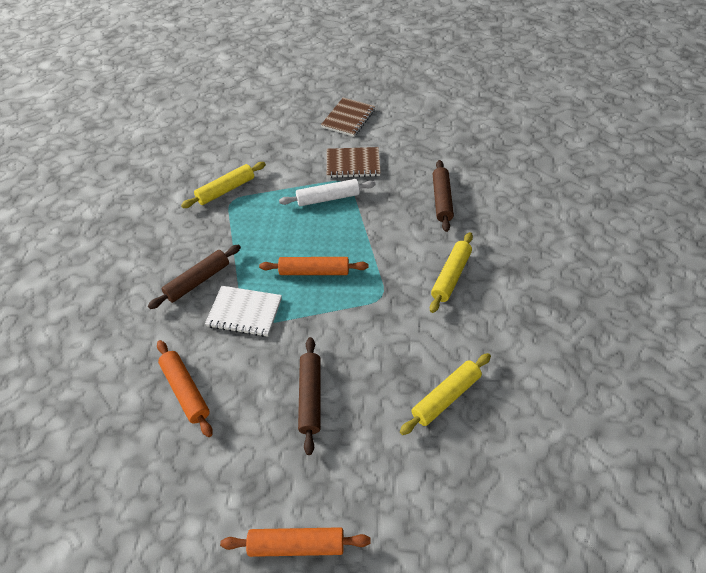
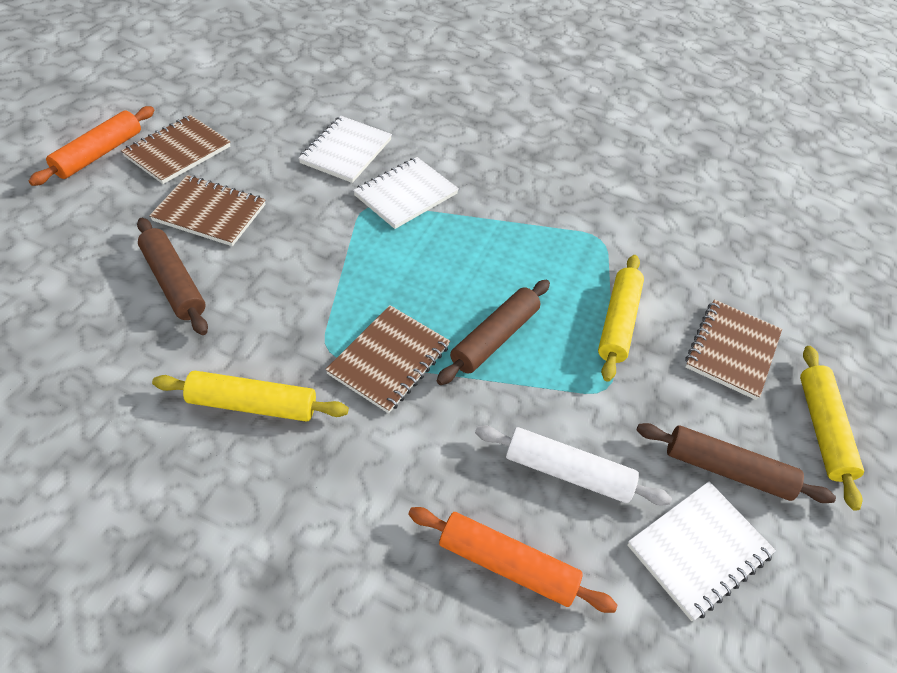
brown notebook: [321,97,375,137] [327,147,381,178] = 2 -> [121,115,230,184] [149,175,265,246] [325,305,450,413] [685,299,782,400] = 4
orange rolling pin: [157,340,213,437] [220,527,371,557] [259,257,368,275] = 3 -> [29,106,154,186] [408,507,617,613] = 2
white notebook: [205,286,282,337] = 1 -> [298,116,392,183] [353,157,459,229] [627,481,776,621] = 3

